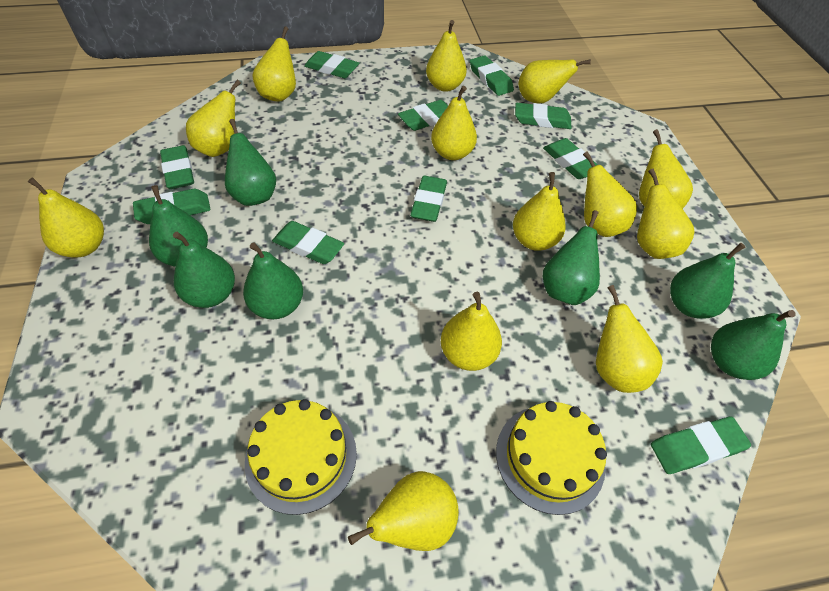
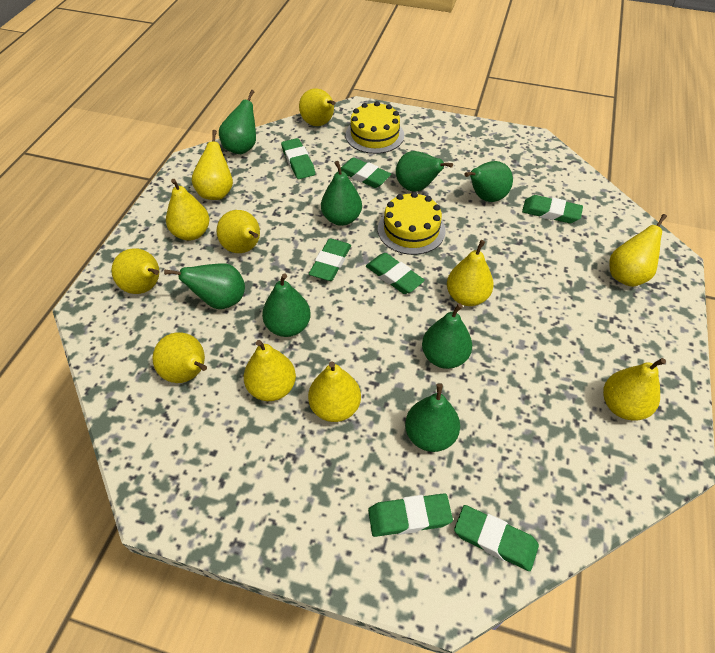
green eraser: [133,189,211,224] [160,145,194,189] [272,221,344,264] [304,51,359,78] [398,100,448,131] [410,176,447,222] [470,55,514,96] [515,103,572,129] [543,138,598,179] [651,417,751,474] = 10 -> [281,138,315,179] [309,239,351,281] [341,157,391,188] [366,253,425,294] [368,493,453,537] [454,505,539,571] [522,195,583,223] = 7
green pear: [149,185,208,267] [173,232,235,308] [225,119,276,206] [243,243,303,319] [543,210,600,305] [670,242,745,319] [711,310,796,380] = 7 -> [164,263,245,309] [219,90,256,154] [262,273,311,337] [321,161,362,226] [396,151,453,192] [405,383,460,452] [422,303,472,369] [464,161,513,202] = 8
yellow pear: [28,177,104,258] [186,80,241,157] [252,27,296,102] [348,471,459,551] [426,20,467,92] [431,86,477,160] [441,292,502,371] [513,172,566,251] [518,59,591,104] [583,151,637,237] [596,285,663,393] [637,169,695,259] [639,129,693,209] = 13 -> [111,248,159,294] [152,332,207,383] [166,179,209,241] [192,130,233,200] [216,210,260,253] [244,340,296,401] [299,88,335,126] [308,361,361,422] [447,240,494,306] [603,358,666,421] [609,214,667,287] = 11

